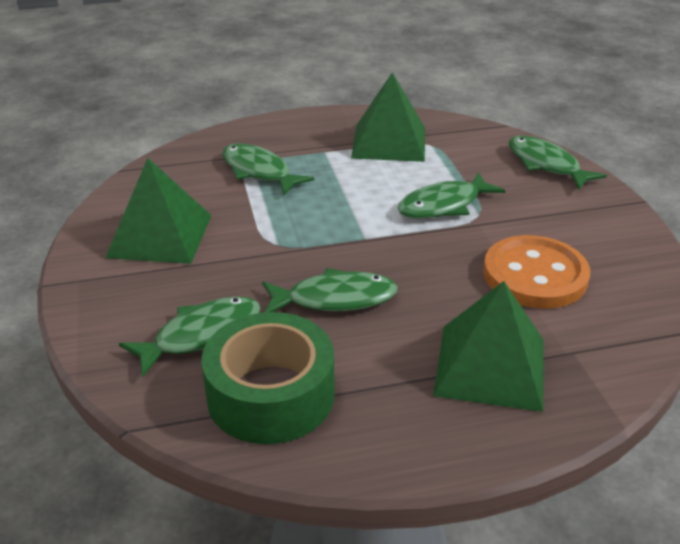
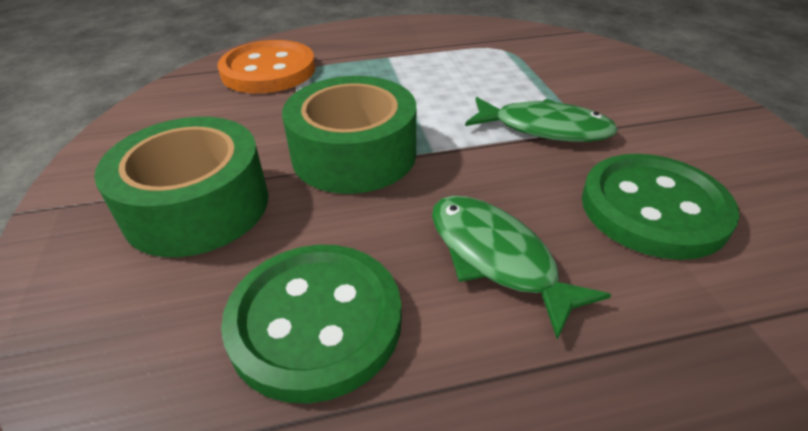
green button: none = 0 -> [221,245,402,404] [582,154,740,260] = 2
green fish: [119,296,261,378] [222,144,314,195] [262,268,398,312] [397,172,506,219] [509,136,607,190] = 5 -> [432,196,611,340] [465,97,618,142] = 2
green pyramid: [105,158,212,264] [351,72,425,162] [433,281,544,412] = 3 -> none = 0
green tape: [201,312,334,444] = 1 -> [94,117,269,257] [282,76,416,194] = 2

